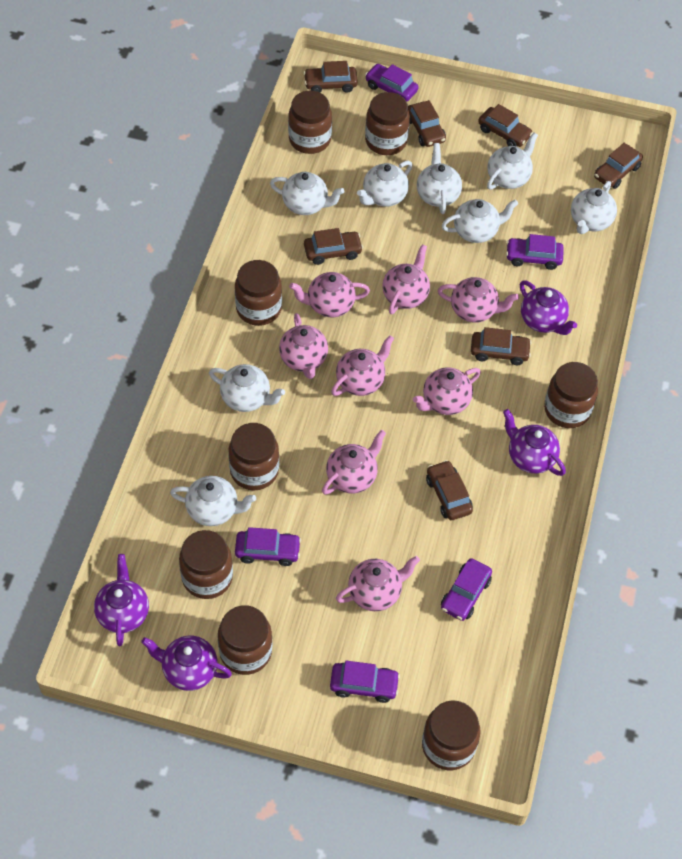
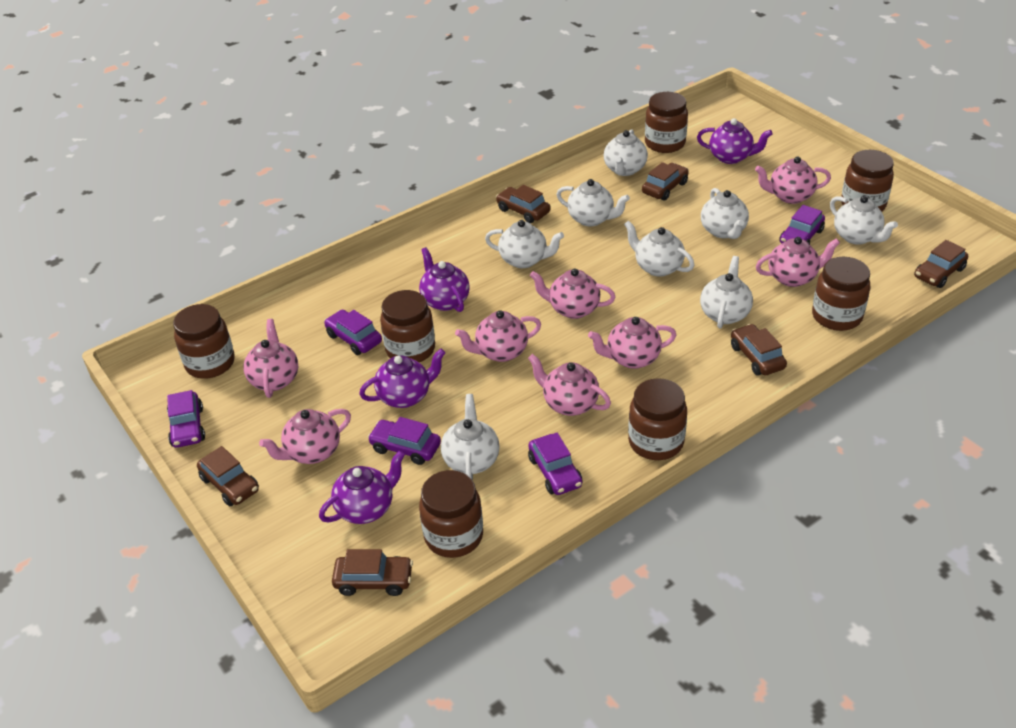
brown car: [304,61,358,93] [304,228,363,265] [408,100,446,147] [426,460,473,520] [471,327,532,365] [478,104,533,147] [594,143,643,189] = 7 -> [197,446,259,506] [332,549,413,596] [496,185,551,223] [642,162,689,201] [731,324,787,376] [914,240,968,288] = 6
brown jar: [179,530,233,599] [218,605,272,675] [228,423,279,490] [235,260,282,326] [288,91,332,154] [365,92,410,155] [422,700,481,770] [544,362,598,428] = 8 -> [173,304,235,379] [380,290,435,362] [419,470,483,558] [628,378,687,460] [645,92,688,153] [812,257,870,331] [841,150,894,212] = 7

